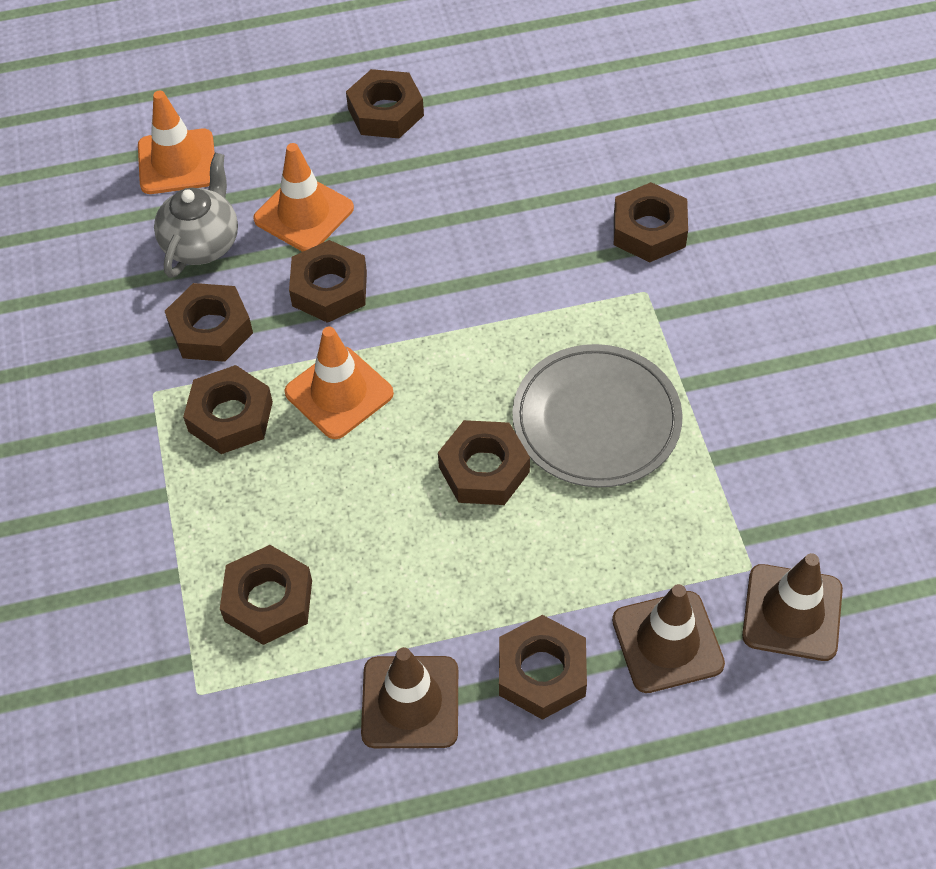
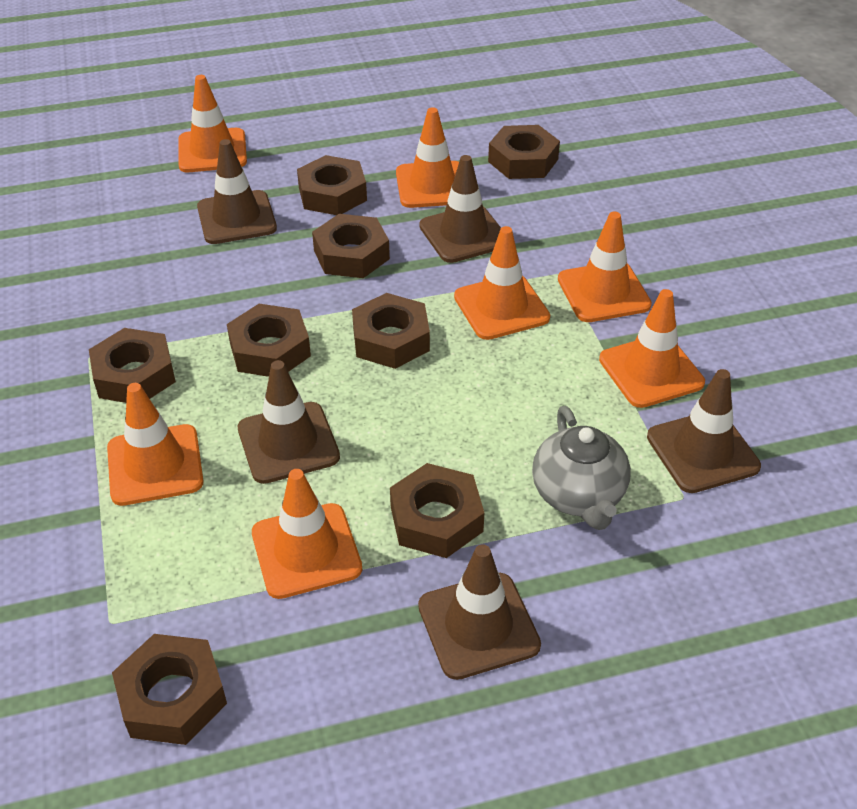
brown traffic cone: [361,647,458,748] [612,584,725,693] [742,553,843,661] = 3 -> [197,139,277,244] [238,360,340,484] [418,544,541,680] [419,155,501,263] [647,369,761,493] = 5
grey plate: [512,344,683,487] = 1 -> none = 0
orange traffic cone: [138,91,215,194] [253,143,354,252] [285,326,394,439] = 3 -> [107,383,204,506] [178,75,247,172] [252,469,362,599] [396,107,459,208] [454,226,550,340] [558,212,652,322] [599,289,705,408] = 7

